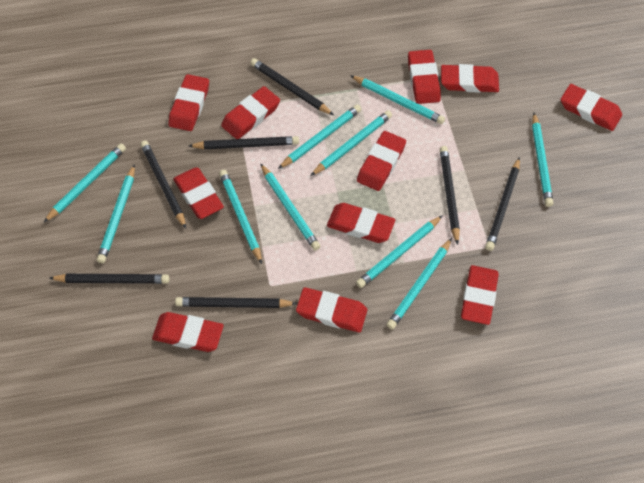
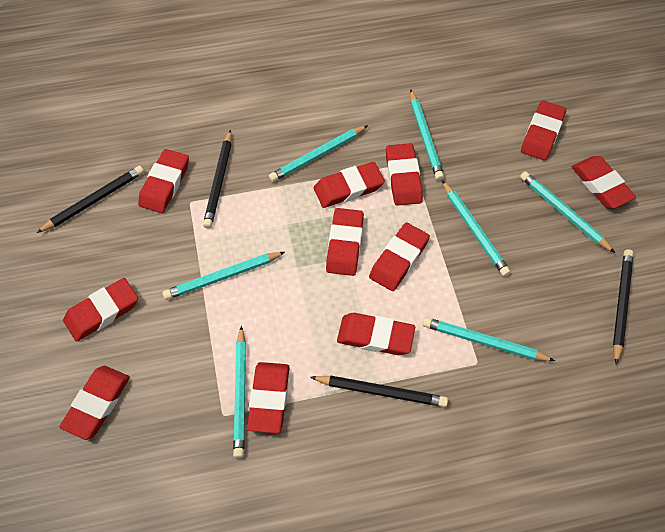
black pencil: [49,274,169,284] [140,140,186,229] [175,297,298,308] [189,136,299,149] [250,58,334,115] [440,146,460,245] [485,157,520,251] = 7 -> [36,166,144,233] [203,130,232,229] [310,376,448,407] [613,249,634,365] = 4
turquoise pencil: [44,144,126,222] [97,164,135,263] [219,170,262,264] [260,163,320,250] [278,105,361,169] [310,110,392,176] [350,75,445,124] [356,215,443,288] [387,238,452,329] [532,113,553,207] = 10 -> [162,252,285,300] [233,326,246,458] [269,125,368,182] [410,89,444,181] [422,317,555,361] [442,180,511,277] [520,171,615,253] = 7

